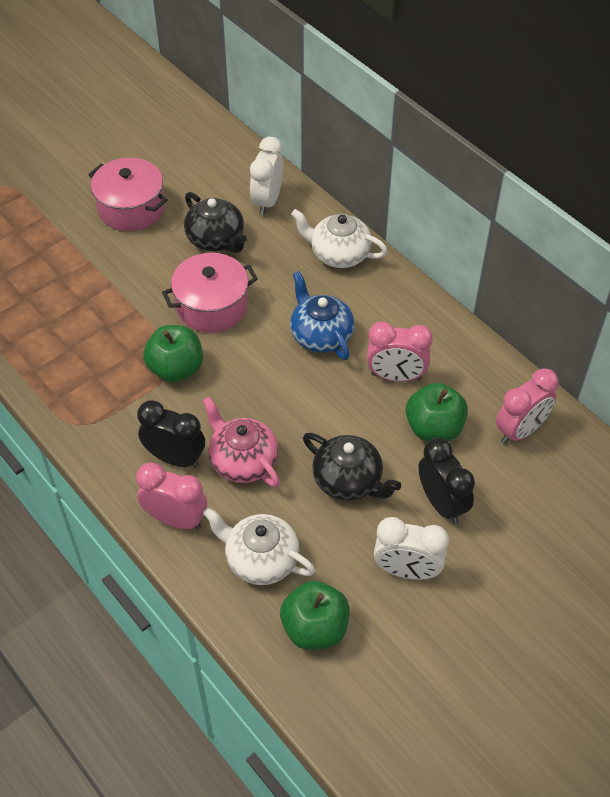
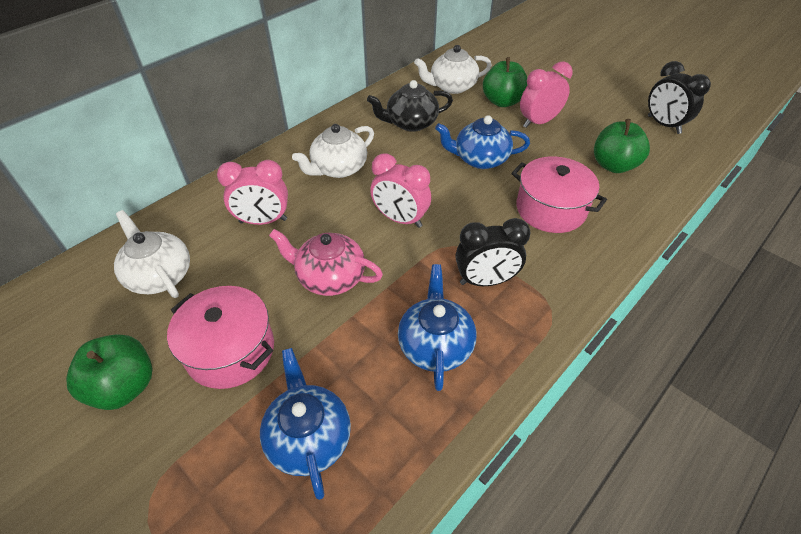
black teapot: [184,192,247,253] [303,433,401,501] = 2 -> [367,80,453,132] = 1
blue teapot: [290,271,355,360] = 1 -> [260,348,351,500] [398,264,477,391] [435,115,530,169] = 3
white clock: [250,137,283,215] [374,517,449,580] = 2 -> none = 0
white teapot: [203,507,315,585] [291,209,388,268] = 2 -> [114,210,190,298] [292,124,374,178] [414,45,492,94] = 3

